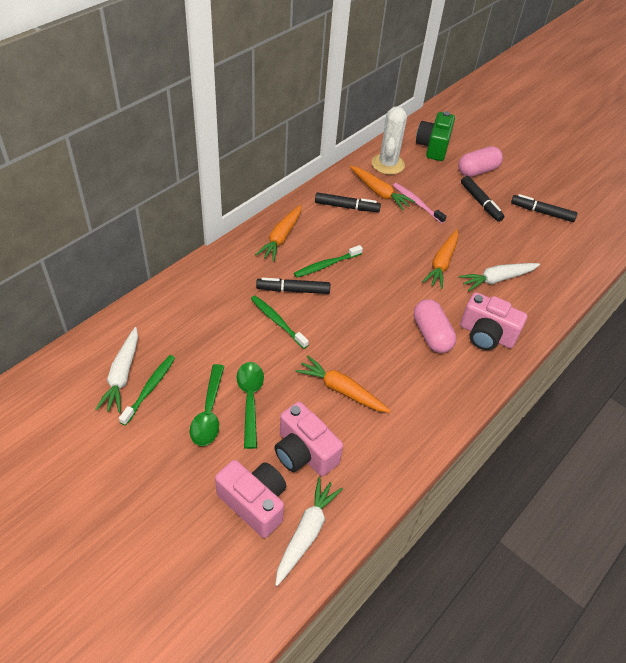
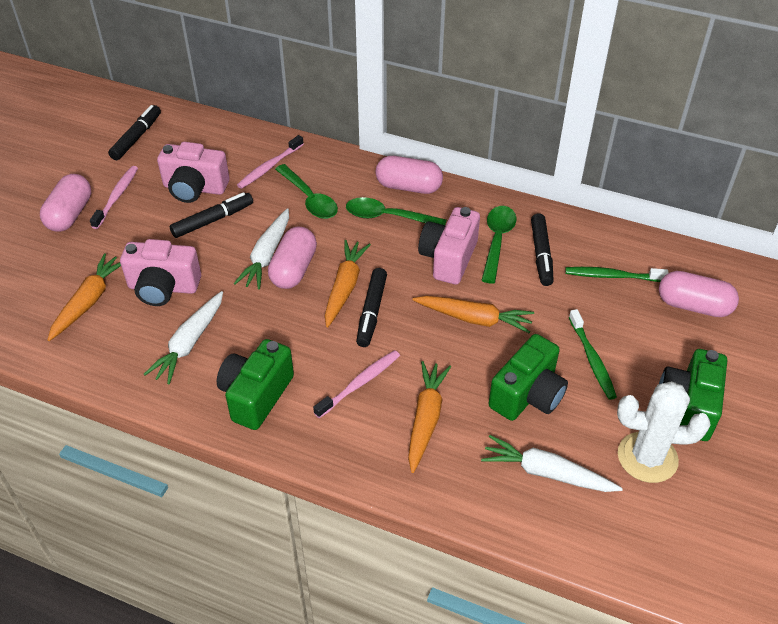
green camera: [416,111,455,161] = 1 -> [217,339,294,430] [489,334,568,421] [659,349,727,441] = 3
green spoon: [190,364,225,446] [236,362,264,449] = 2 -> [275,164,338,219] [346,197,446,225] [481,206,516,284] = 3
green toothbrush: [119,355,175,426] [251,296,309,349] [294,245,363,278] = 3 -> [565,267,669,282] [569,309,617,400] = 2
pink capsule: [414,299,456,353] [458,146,503,177] = 2 -> [40,174,91,232] [268,226,317,289] [375,156,443,194] [659,271,739,317] = 4
pink toothbrush: [393,183,446,224] = 1 -> [90,166,138,229] [237,135,304,189] [313,350,400,418] = 3

